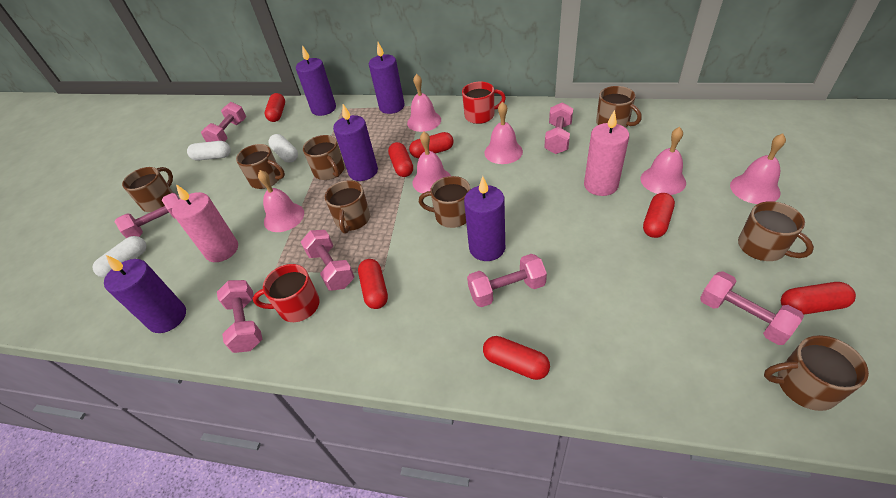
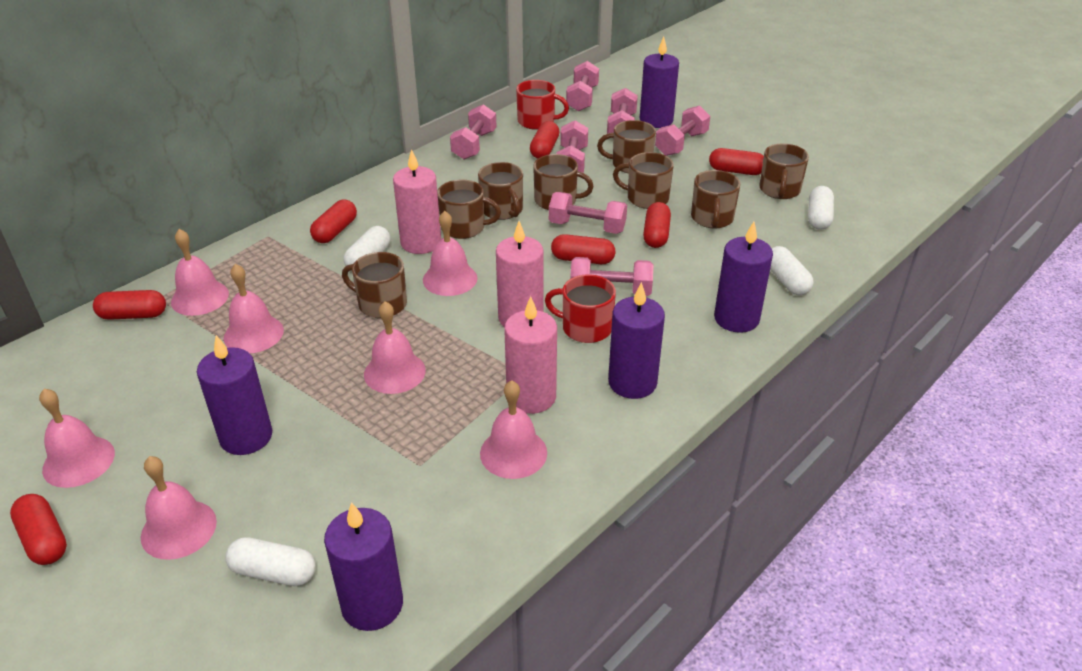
pink bell: [258,170,304,232] [407,74,441,132] [413,132,451,193] [484,102,523,164] [640,127,686,195] [730,133,786,204] = 6 -> [39,389,115,488] [141,456,217,560] [171,229,229,316] [224,264,284,353] [364,301,426,394] [423,211,478,296] [480,380,547,479] = 7
pink candle: [172,184,238,262] [584,110,629,196] = 2 -> [393,149,441,254] [496,221,544,327] [504,296,557,414] = 3
white capsule: [93,236,146,278] [187,141,231,161] [268,134,298,163] = 3 -> [225,537,316,586] [343,226,390,271] [770,246,813,295] [808,186,834,230] = 4

